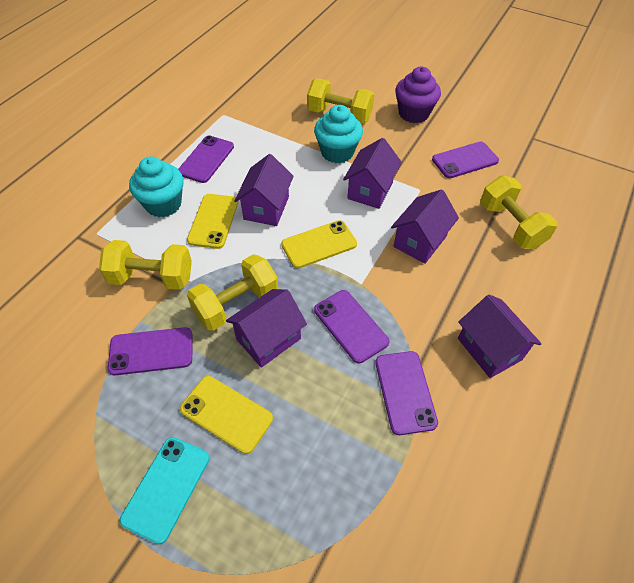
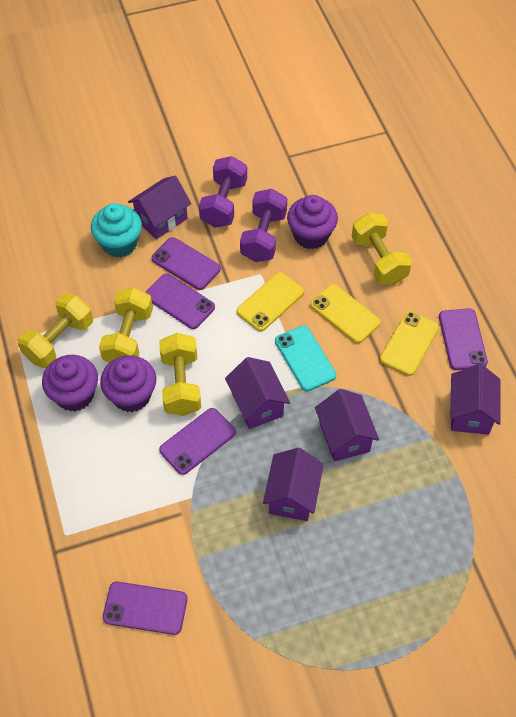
purple cupcake: [395,67,441,123] = 1 -> [42,355,98,411] [100,355,156,412] [287,195,338,249] = 3
purple dumbbell: none = 0 -> [199,156,247,228] [240,189,287,262] = 2
turquoise cupcake: [129,157,183,217] [314,105,363,163] = 2 -> [91,203,142,258] = 1

